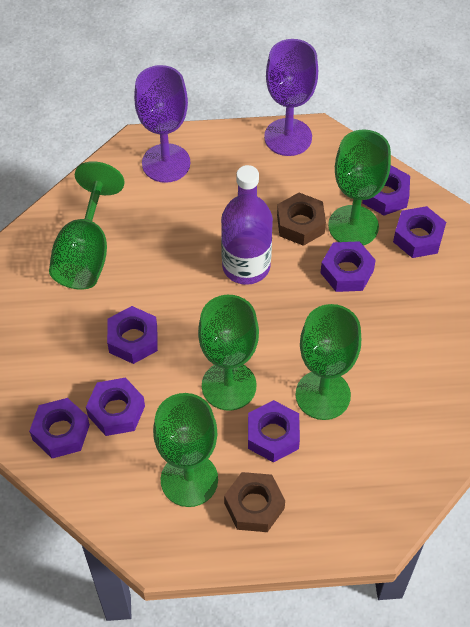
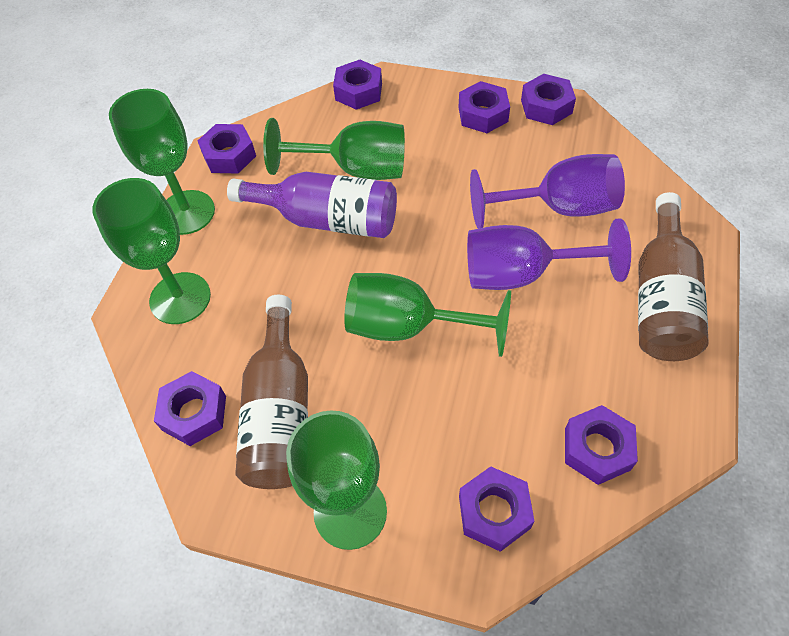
brown bottle: none = 0 -> [236,295,308,489] [638,192,709,361] = 2
brown nut: [224,472,285,532] [277,193,326,246] = 2 -> none = 0

